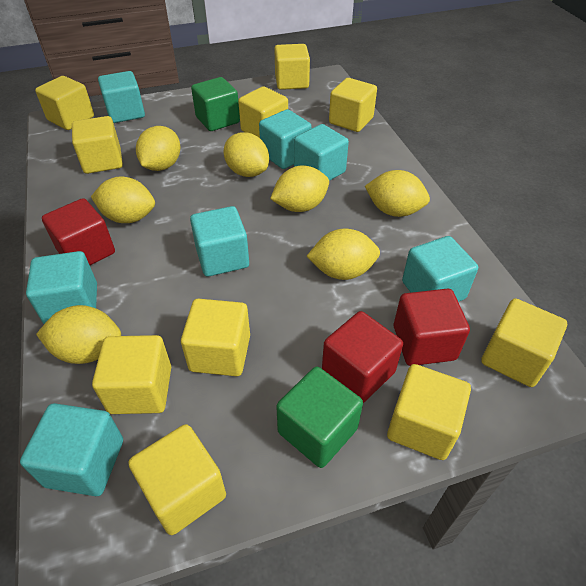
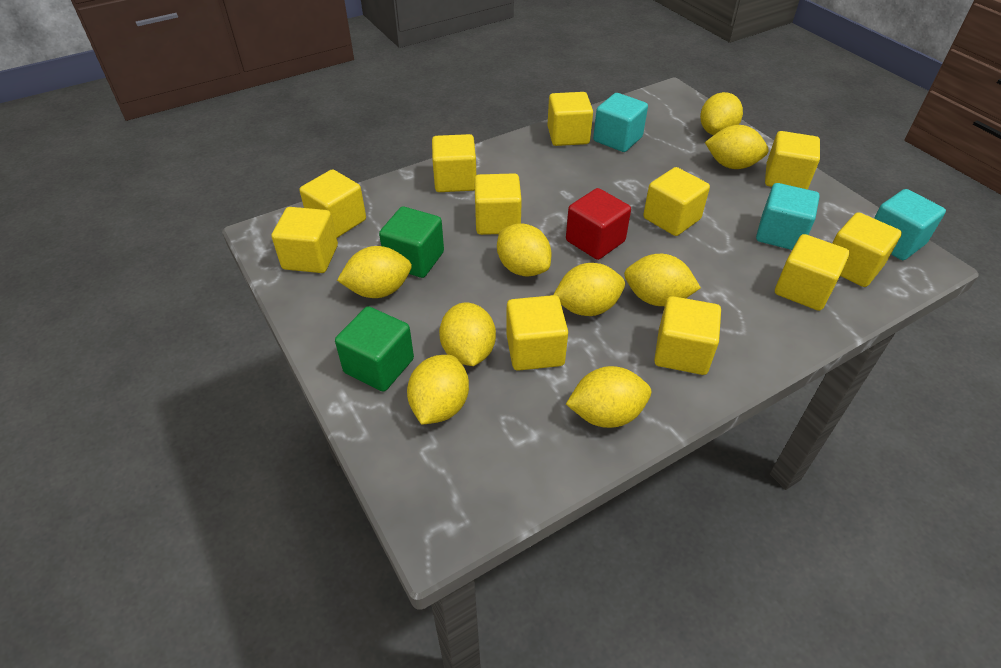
red cube: [42,198,115,265] [322,311,403,403] [394,289,470,366] = 3 -> [566,188,631,260] = 1
turquoise cube: [20,403,123,496] [26,251,97,324] [98,71,145,123] [190,206,249,277] [259,109,312,169] [294,124,349,181] [402,236,478,302] = 7 -> [593,93,648,152] [756,183,820,250] [874,189,946,260] = 3
yellow cube: [35,76,94,130] [72,116,123,174] [92,335,171,414] [128,424,226,535] [181,299,250,376] [238,86,288,138] [274,44,310,90] [329,78,377,132] [387,364,471,460] [481,298,567,387] = 10 -> [272,207,338,273] [300,169,366,238] [432,134,476,192] [474,173,522,235] [506,295,568,371] [547,92,593,146] [643,167,710,236] [654,296,721,375] [765,131,820,190] [775,234,850,311] [832,212,902,287] = 11
yellow lemon: [36,305,121,364] [91,176,155,223] [136,126,180,171] [223,132,269,177] [270,165,329,212] [306,229,380,280] [365,170,430,217] = 7 -> [337,246,412,298] [407,355,469,425] [439,303,496,366] [497,224,551,277] [553,263,625,316] [566,366,651,428] [624,254,701,306] [700,92,743,135] [705,125,769,169] = 9

